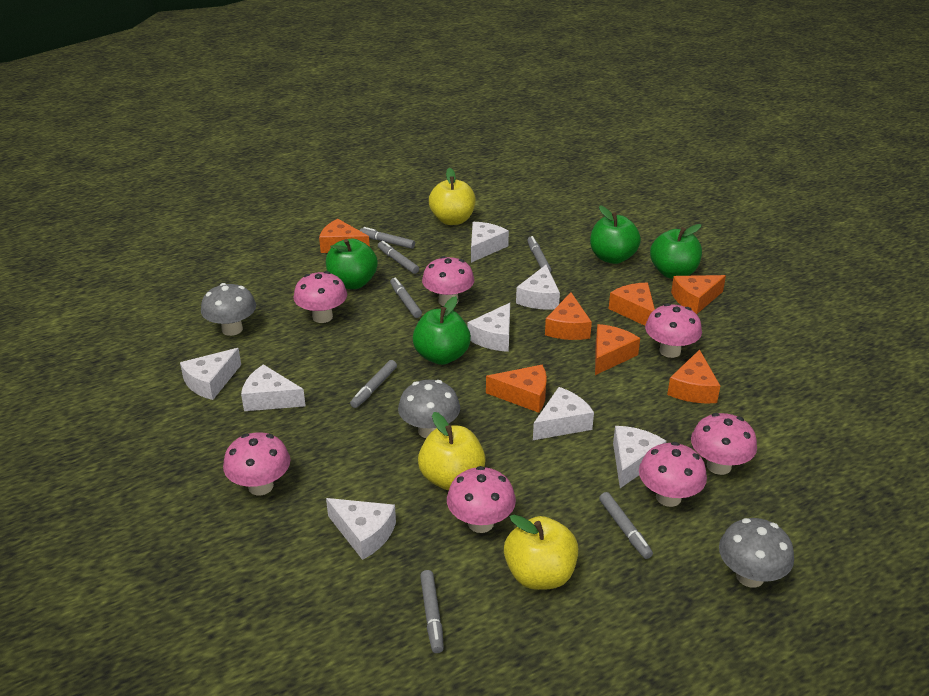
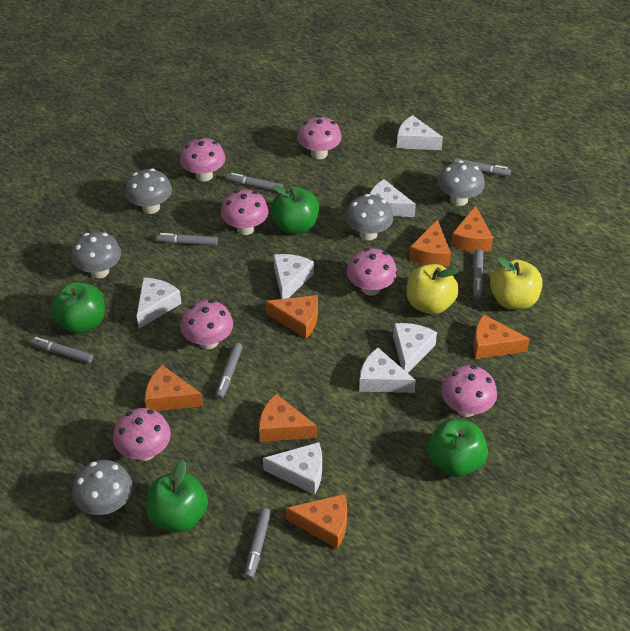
grey mushroom: [201,283,256,336] [398,380,460,438] [719,518,794,588] = 3 -> [71,232,121,279] [72,460,133,515] [125,168,172,214] [345,194,393,240] [438,160,485,206] = 5
white cheese: [180,348,241,400] [241,364,306,411] [326,498,396,560] [468,303,510,352] [471,222,509,263] [516,265,560,310] [533,387,594,440] [613,426,666,488] = 8 -> [137,277,182,328] [263,442,322,495] [273,254,314,299] [359,348,416,393] [369,179,416,217] [393,323,437,373] [397,115,443,150] = 7
yellow apple: [418,412,486,490] [429,168,476,225] [504,515,578,590] = 3 -> [407,264,459,314] [490,257,543,310] = 2

